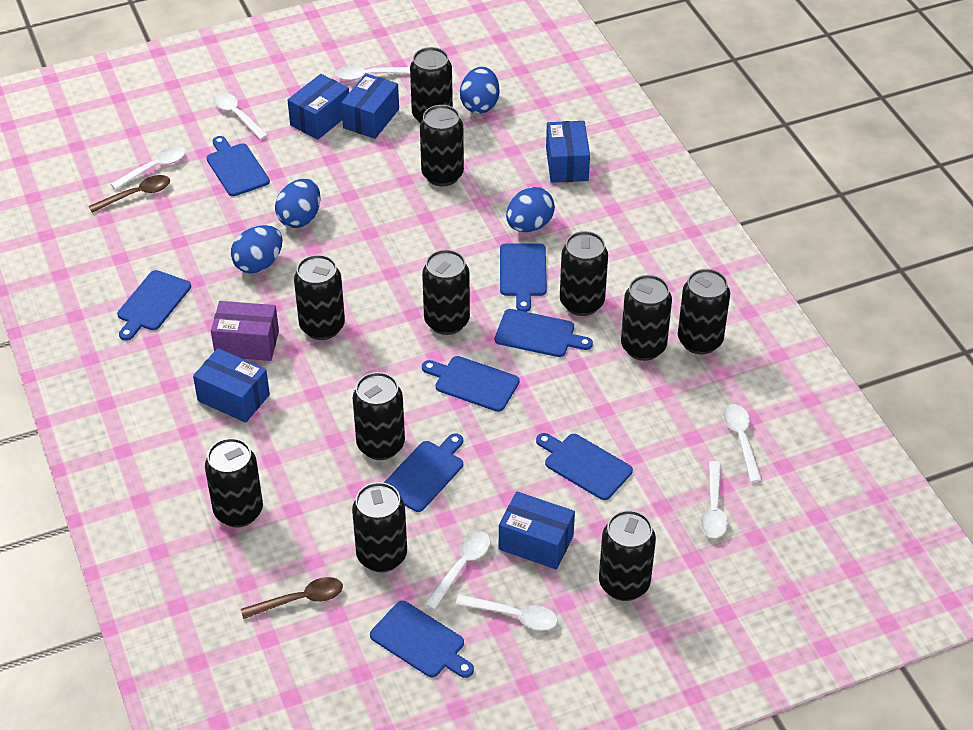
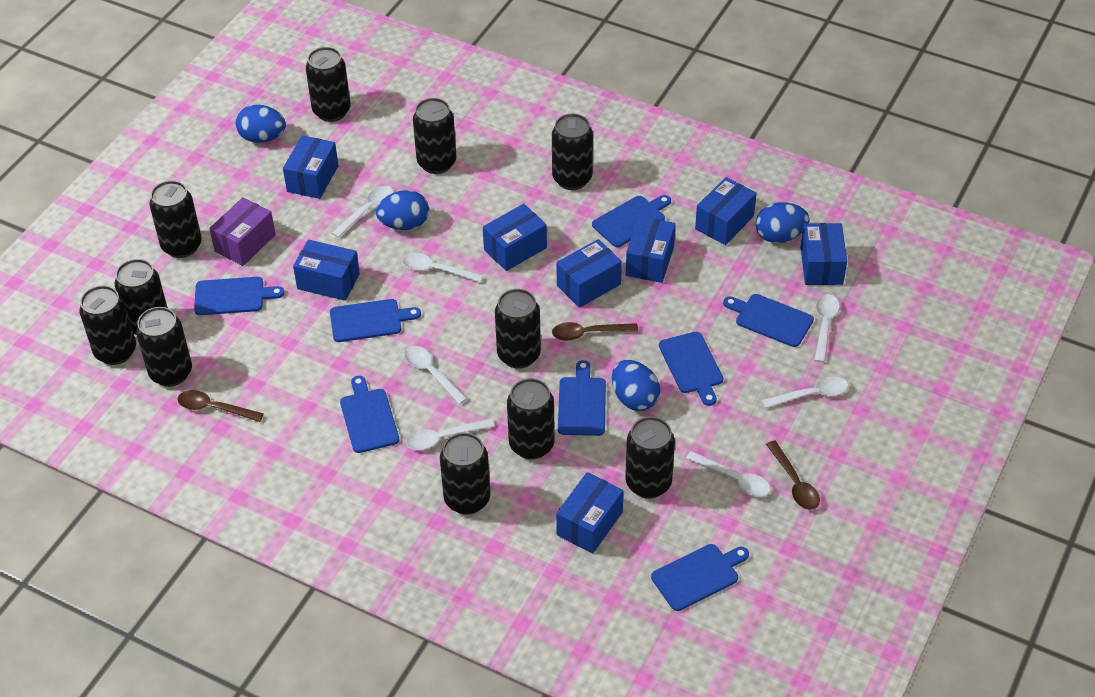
blue box: [193,348,270,423] [288,74,349,140] [341,73,399,139] [499,491,575,569] [546,121,590,183] = 5 -> [283,135,339,199] [293,240,360,301] [483,204,547,271] [556,239,622,308] [556,472,624,553] [626,216,676,283] [695,177,757,245] [801,223,847,285] = 8
brown spoon: [88,175,170,213] [241,577,343,619] = 2 -> [177,390,264,422] [552,322,638,341] [766,441,820,510] = 3

